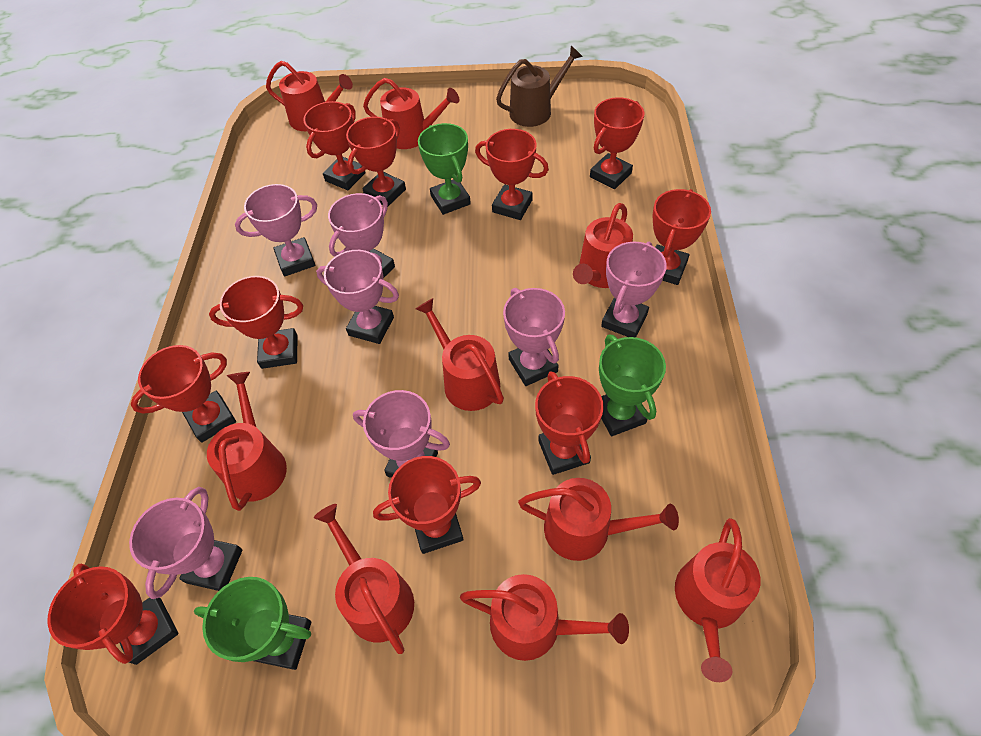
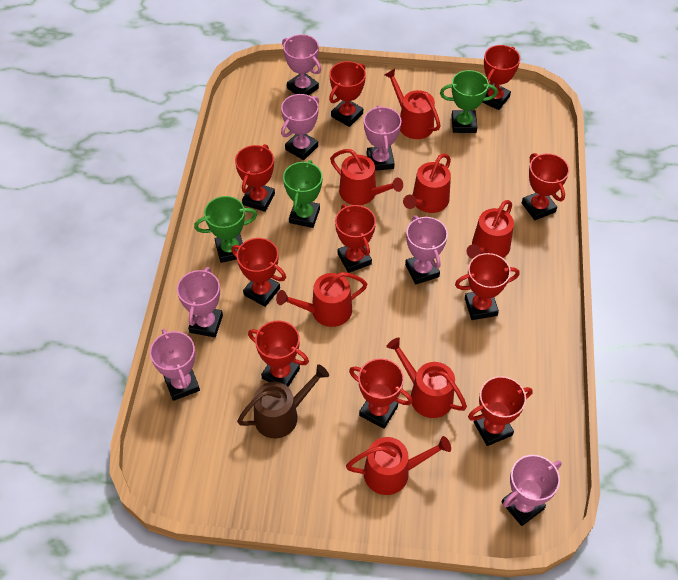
red watering can: [207,372,287,511] [266,61,353,131] [314,504,414,654] [363,78,459,149] [416,298,504,411] [460,574,629,661] [518,478,679,561] [573,203,633,288] [675,518,761,682] = 9 -> [276,272,367,327] [330,149,403,205] [346,436,451,495] [384,69,441,139] [386,338,467,418] [403,154,451,213] [467,200,514,259] = 7

